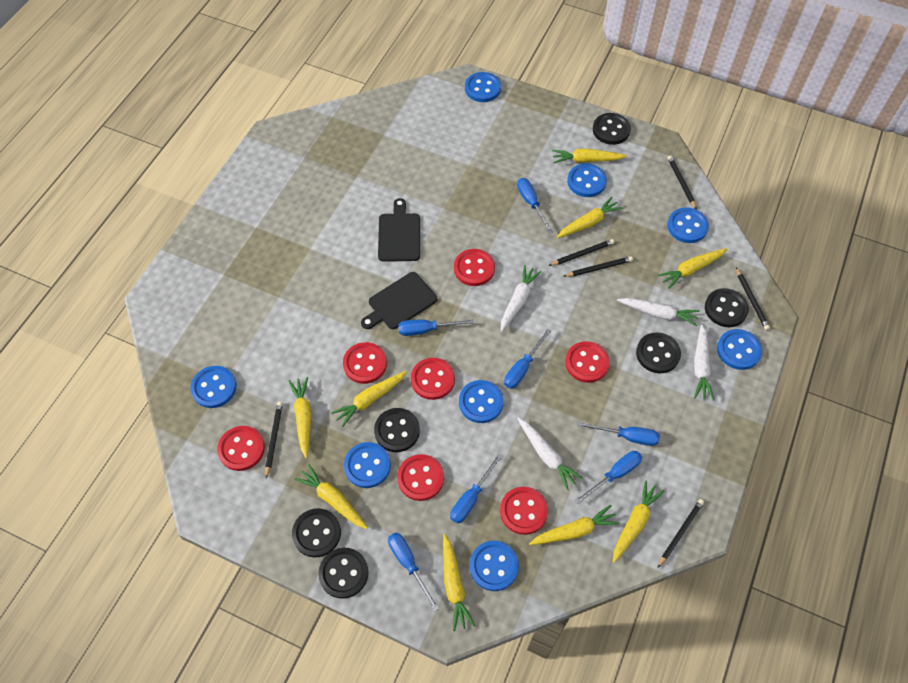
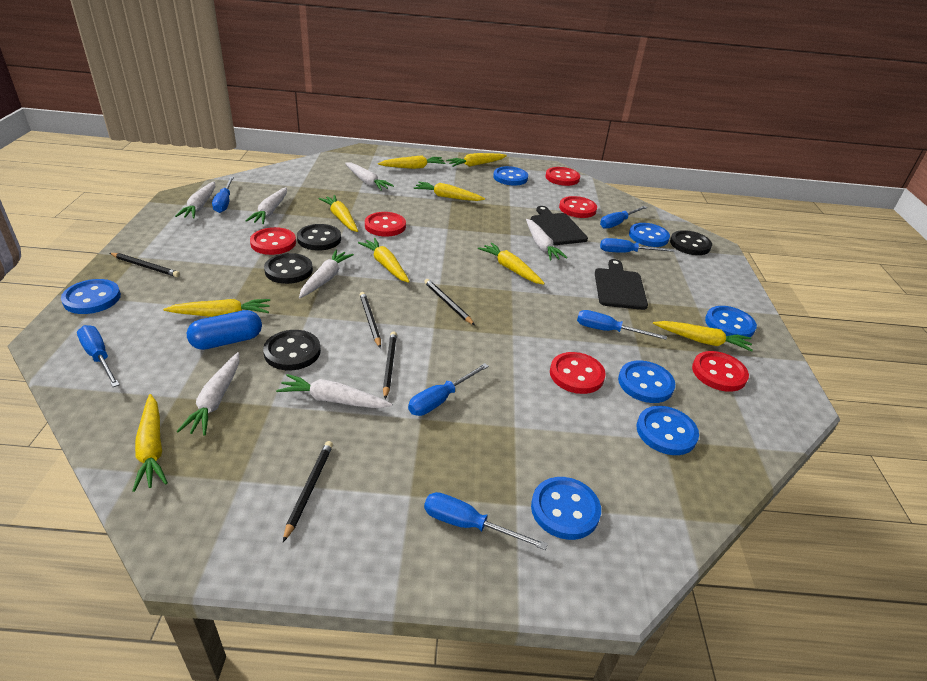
black button: [292,508,341,557] [318,548,368,599] [374,408,420,452] [593,113,631,145] [636,332,681,373] [705,288,749,327] = 6 -> [263,330,321,370] [264,253,313,284] [297,224,341,251] [670,230,712,255] = 4
black pencil: [265,402,283,479] [548,239,614,266] [563,256,633,277] [658,499,704,568] [667,155,697,210] [736,267,770,330] = 6 -> [110,253,180,277] [283,441,333,542] [360,292,381,348] [383,331,397,399] [424,279,475,325] = 5
blue button: [190,366,236,408] [344,442,391,488] [459,380,504,423] [465,72,501,102] [470,541,519,591] [567,163,607,197] [667,207,709,243] [717,329,762,370] = 8 -> [61,279,121,314] [493,166,528,186] [531,477,601,540] [618,360,675,403] [629,223,670,247] [637,406,699,455] [705,306,757,340] = 7
blue capsule: none = 0 -> [187,310,262,350] = 1
red button: [217,426,265,471] [343,342,387,384] [397,454,444,501] [411,358,455,400] [454,249,495,286] [500,487,548,535] [565,341,610,383] = 7 -> [250,227,296,255] [365,212,406,237] [545,167,580,186] [550,352,606,394] [559,196,597,218] [692,351,749,392] = 6
white carrot: [501,265,541,332] [517,417,583,490] [617,298,700,326] [694,324,714,400] = 4 -> [175,182,215,219] [177,352,239,436] [245,187,287,224] [276,374,392,408] [299,250,354,298] [345,162,394,191] [526,219,567,260] = 7

